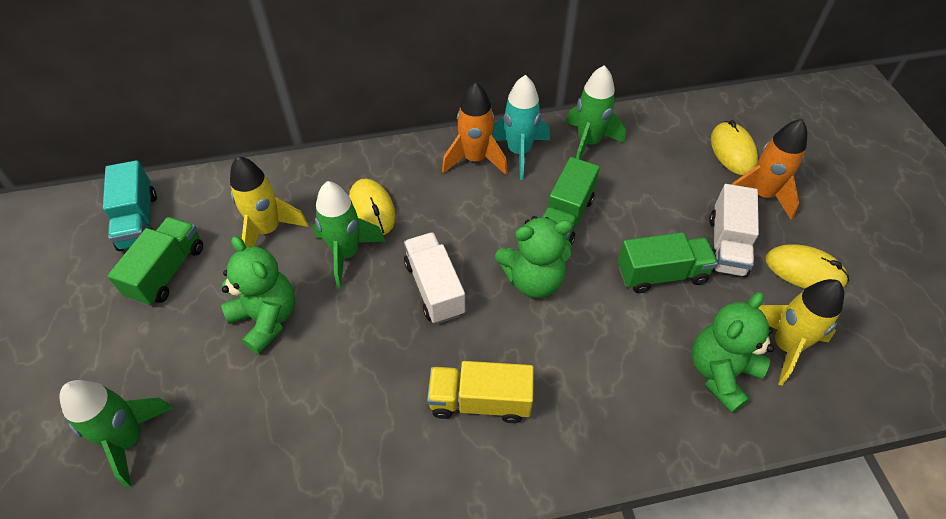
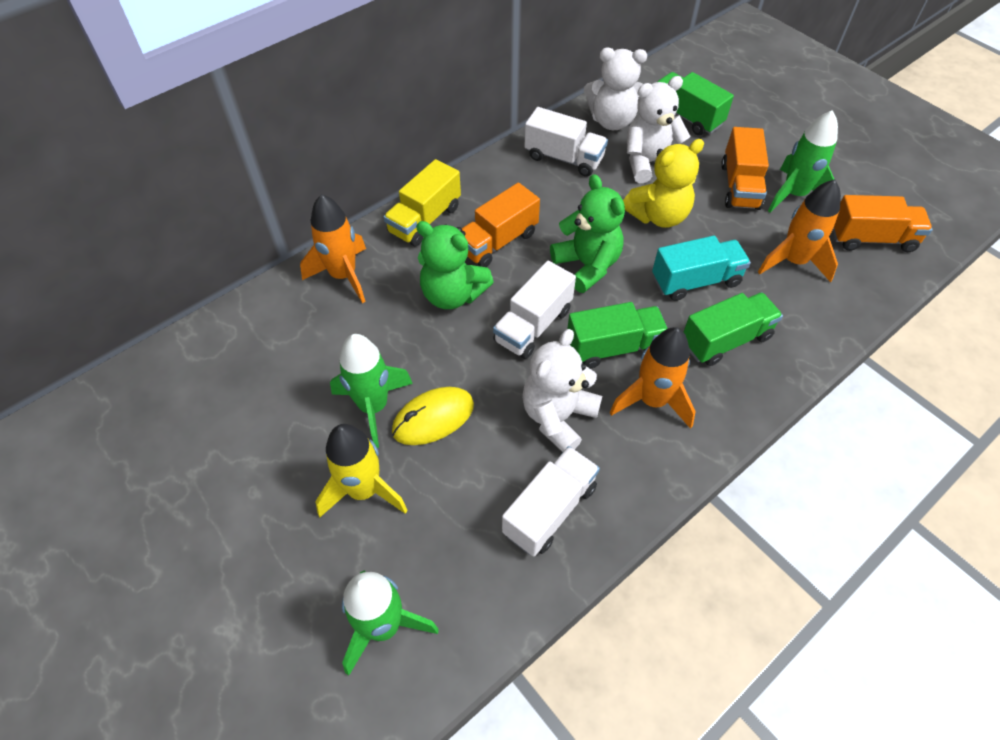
green teddy bear: [221,236,295,355] [495,216,573,298] [692,292,774,413] = 3 -> [416,221,494,309] [550,174,625,293] = 2
orange rocket: [442,82,508,175] [732,119,807,220] = 2 -> [300,194,366,303] [610,327,696,429] [758,179,841,282] = 3
orange truck: none = 0 -> [461,183,540,267] [721,127,769,210] [833,195,932,252] = 3
turquoise rocket: [492,75,550,180] = 1 -> none = 0
white teddy bear: none = 0 -> [522,329,602,452] [584,48,647,130] [627,76,690,183] = 3
white truck: [404,232,465,324] [709,184,759,277] = 2 -> [493,261,576,359] [502,446,600,557] [524,107,608,177] = 3
yellow mouse: [349,178,396,235] [711,120,758,175] [766,244,849,289] = 3 -> [392,387,474,445] = 1
yellow rocket: [230,156,308,247] [758,279,844,386] = 2 -> [315,424,408,517] = 1
yellow teddy bear: none = 0 -> [623,139,704,228] = 1

